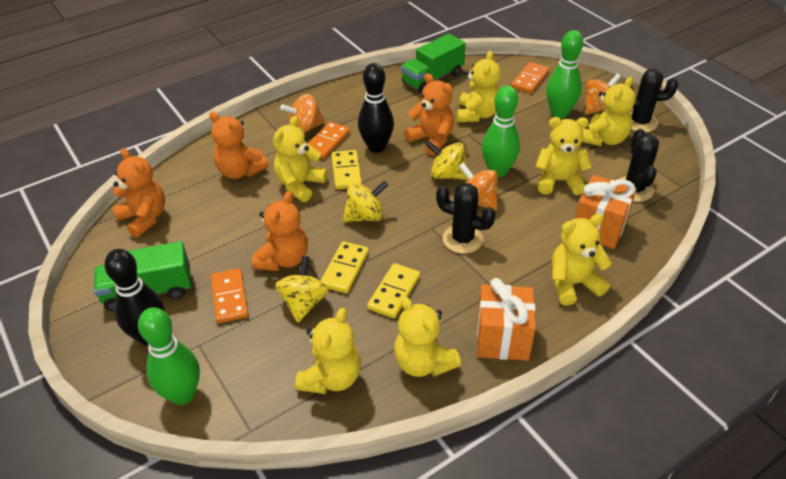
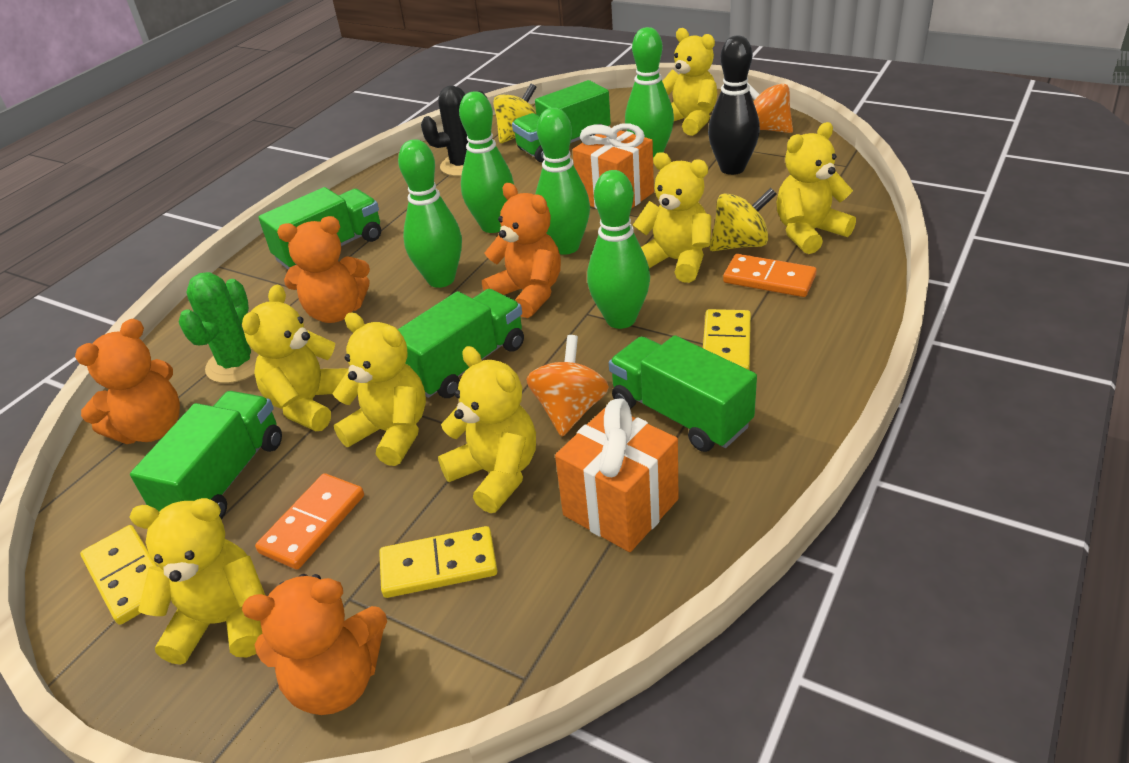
black bowling pin: [104,249,165,346] [358,63,394,153] = 2 -> [708,36,760,175] = 1
black cactus: [436,183,496,254] [619,129,659,202] [630,69,678,132] = 3 -> [421,86,487,176] = 1
green bowling pin: [138,307,200,405] [482,86,520,177] [546,30,583,118] = 3 -> [398,139,462,288] [459,91,514,233] [535,108,590,255] [587,170,650,329] [625,27,674,158] = 5
green cactus: none = 0 -> [179,272,259,383] = 1
green truck: [93,241,191,311] [401,34,466,93] = 2 -> [130,391,282,519] [258,187,381,270] [397,289,524,398] [512,80,611,163] [609,335,757,452] = 5
orange domino: [211,268,249,323] [307,122,350,159] [511,62,550,93] = 3 -> [255,473,364,569] [723,254,817,297] = 2
orange spinning top: [280,94,325,133] [459,163,498,210] [584,74,621,115] = 3 -> [526,335,609,437] [747,82,793,133] = 2
yellow spinning top: [275,256,329,322] [343,181,388,222] [426,141,469,180] = 3 -> [493,84,537,143] [710,188,777,251] = 2

